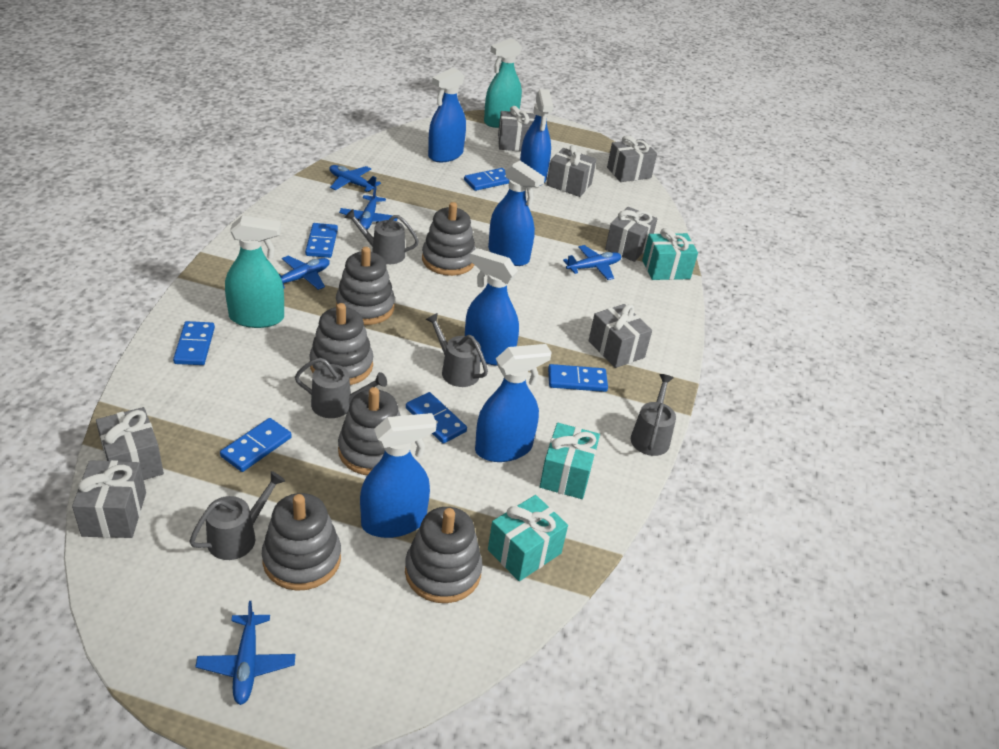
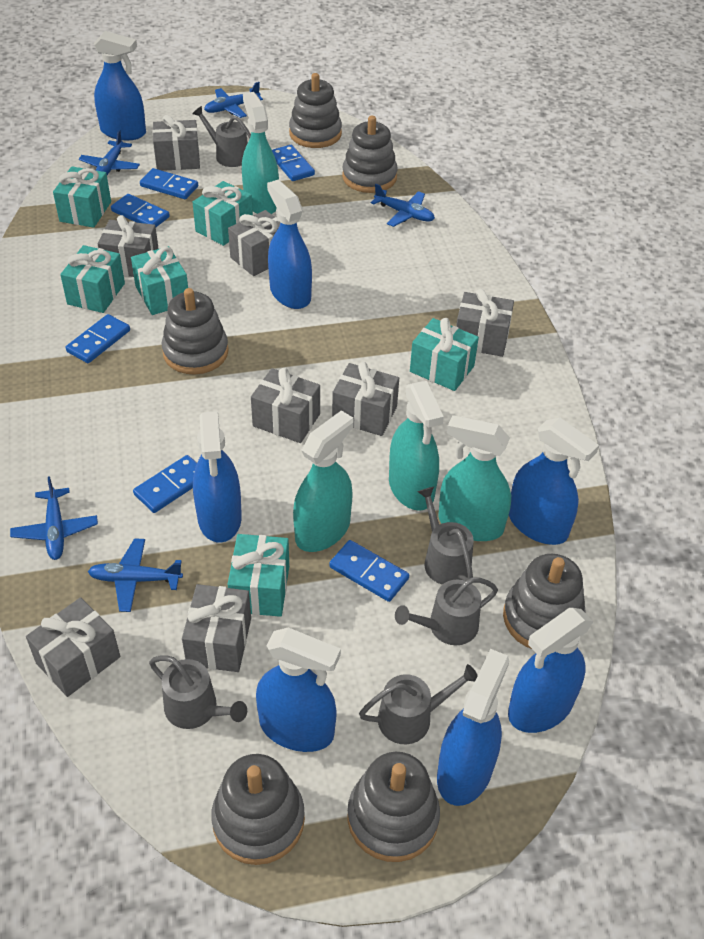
blue spray bottle: [360,413,437,538] [428,67,466,162] [465,248,519,366] [475,344,552,462] [488,161,545,266] [520,89,553,186] = 6 -> [94,31,146,140] [193,411,242,543] [256,627,341,752] [267,180,312,309] [437,649,509,806] [508,608,594,733] [509,418,599,545] = 7
grey gift: [72,460,146,538] [96,407,164,480] [498,106,536,151] [547,145,596,197] [589,304,652,368] [605,207,658,262] [607,135,657,182] = 7 -> [26,597,120,697] [98,215,159,277] [152,115,200,171] [182,584,251,672] [228,210,280,276] [251,368,320,443] [332,362,399,436] [456,289,514,357] = 8
turquoise gift: [488,495,568,581] [540,423,600,499] [642,228,698,280] = 3 -> [53,166,111,228] [60,245,125,313] [131,246,188,315] [193,181,253,246] [228,534,289,617] [410,318,479,391] = 6
turquoise spray bottle: [225,215,284,328] [484,38,522,128] = 2 -> [242,92,279,214] [293,410,354,552] [389,381,444,511] [438,415,511,541] = 4

